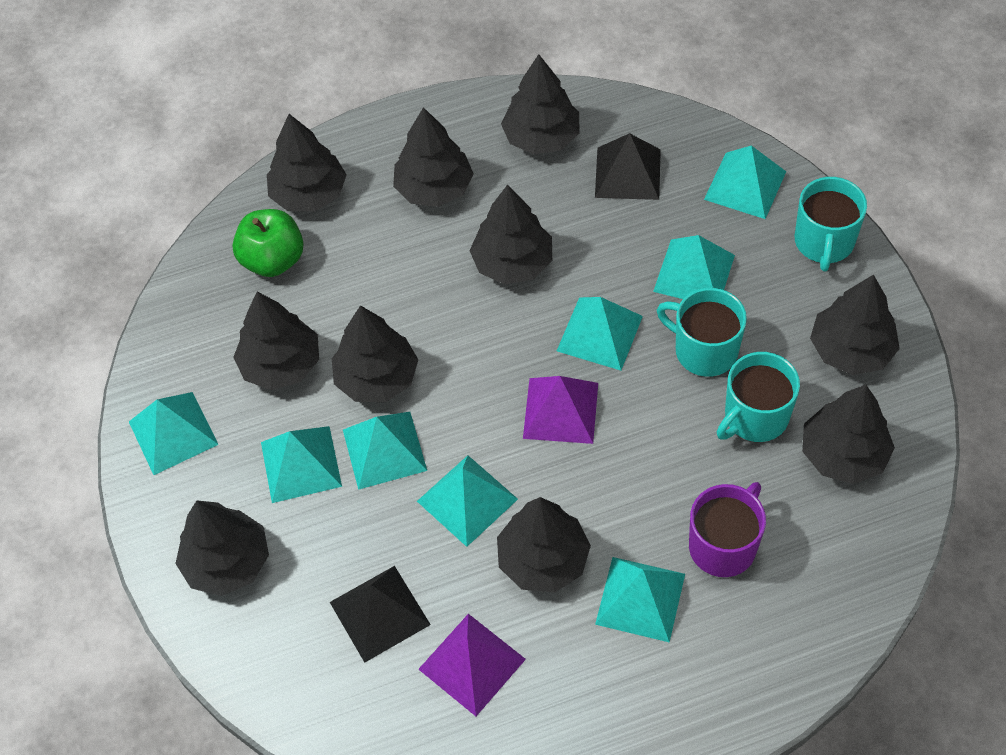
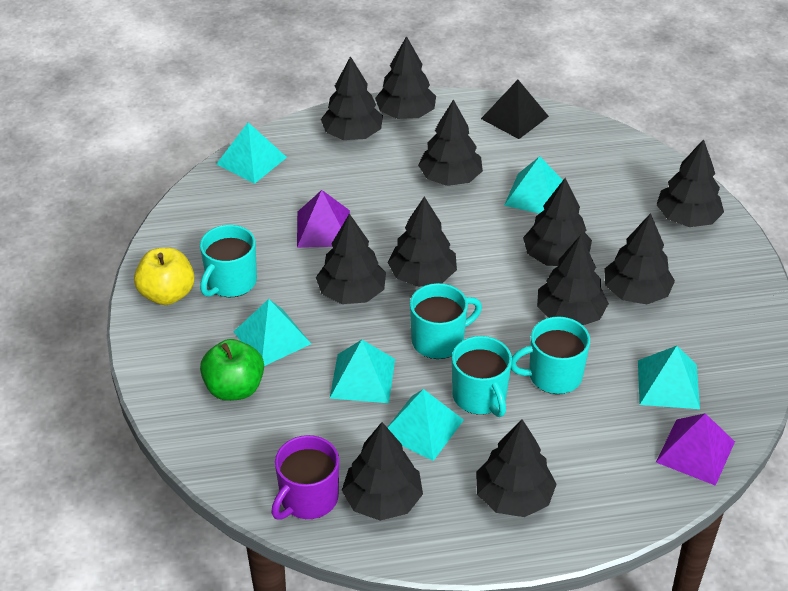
black pyramid: [330,566,431,663] [595,133,661,200] = 2 -> [481,80,549,139] = 1
black tree: [175,500,269,596] [233,292,319,390] [267,114,347,211] [332,305,418,402] [393,107,474,207] [470,185,552,284] [497,497,591,593] [501,54,579,155] [802,385,895,484] [810,274,900,375] = 10 -> [316,214,386,304] [321,56,383,140] [341,422,423,521] [375,36,436,119] [387,196,457,287] [418,99,483,186] [476,419,557,517] [523,178,592,266] [537,235,609,325] [604,213,675,304] [656,139,724,227] = 11
turquoise mug: [657,288,747,377] [717,352,800,442] [795,177,867,272] = 3 -> [200,225,257,297] [410,283,482,359] [452,336,512,417] [511,317,590,394] = 4
turquoise pyramid: [129,392,219,475] [261,426,342,503] [343,412,427,490] [417,455,518,547] [557,297,643,371] [595,557,685,643] [653,235,735,299] [704,145,786,219] = 8 -> [217,122,287,184] [234,299,311,366] [330,340,395,403] [387,389,464,461] [504,156,563,214] [638,346,700,409] = 6
yellow apple: none = 0 -> [134,248,195,305] = 1

